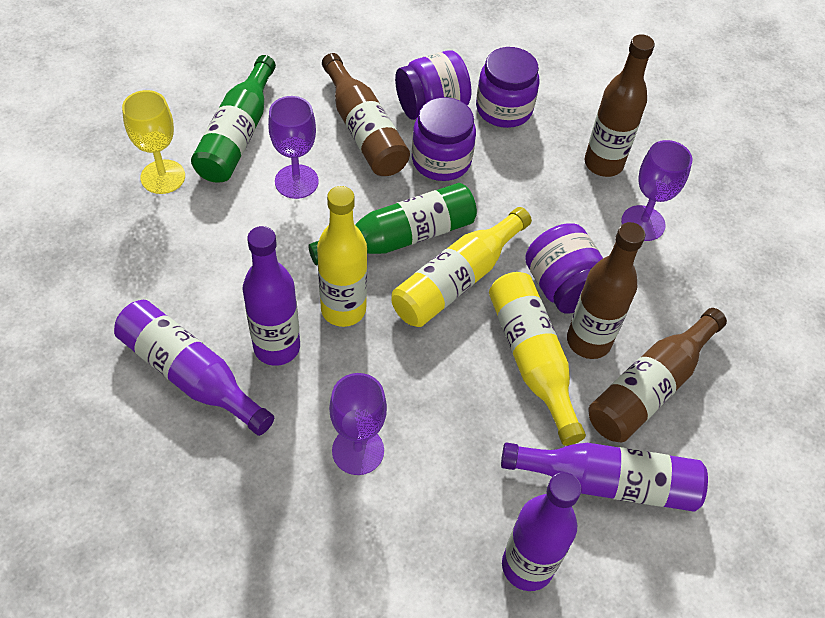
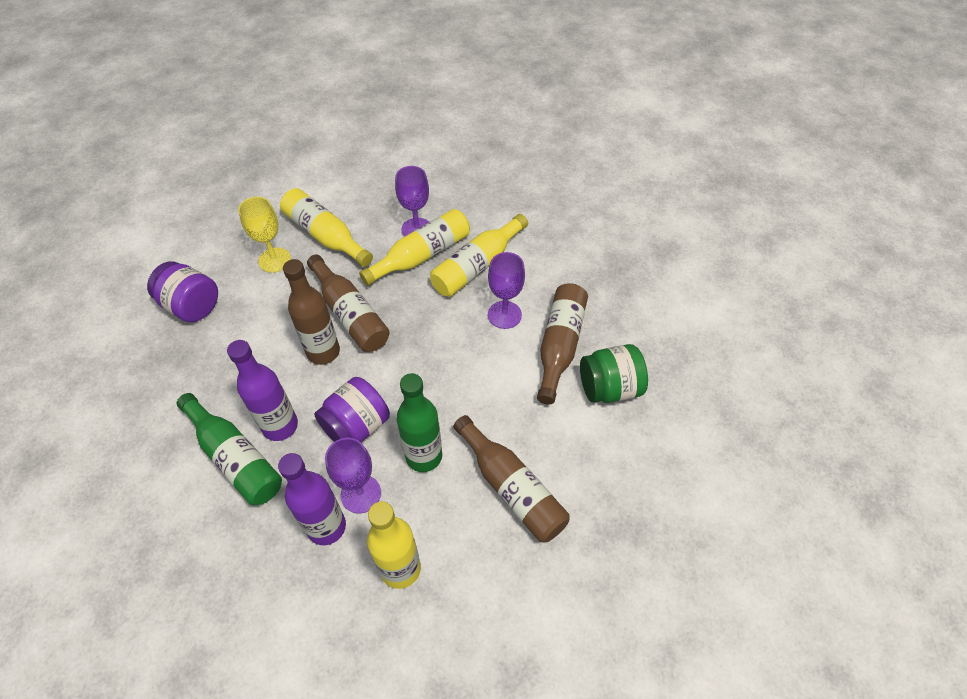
green jar: none = 0 -> [580,344,648,403] = 1
purple bottle: [114,300,274,436] [243,226,300,366] [501,442,708,512] [502,472,582,591] = 4 -> [227,340,298,441] [278,453,346,545] = 2
purple jar: [395,50,471,120] [412,97,476,181] [476,47,539,128] [525,223,603,314] = 4 -> [147,261,218,322] [314,377,390,442] = 2
yellow bottle: [317,186,367,327] [392,207,532,327] [489,272,586,446] = 3 -> [280,188,373,267] [359,209,470,286] [367,501,421,589] [430,214,528,297] = 4

